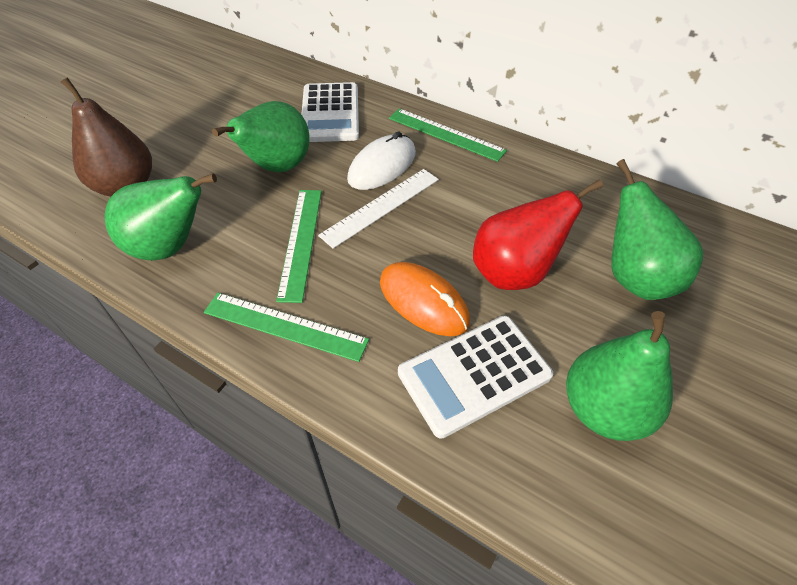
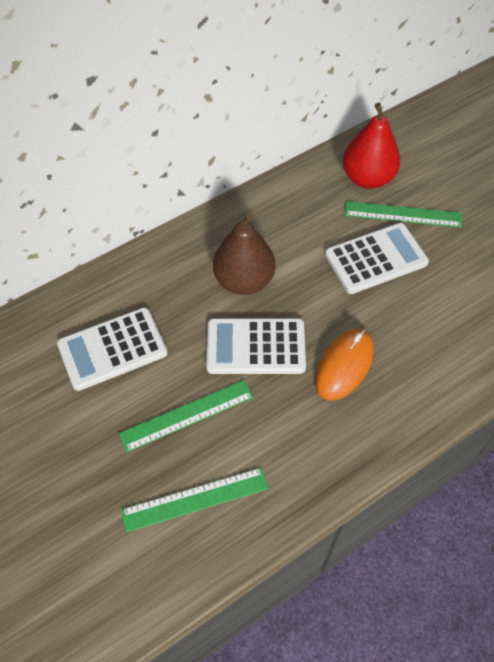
green pear: [104,173,217,261] [212,101,310,172] [566,311,673,441] [611,159,703,300] = 4 -> none = 0
white calculator: [301,82,359,142] [398,316,553,439] = 2 -> [57,307,168,391] [206,318,306,374] [325,223,429,294] = 3
white mouse: [347,131,416,190] = 1 -> none = 0
white ruler: [318,169,439,248] = 1 -> none = 0

